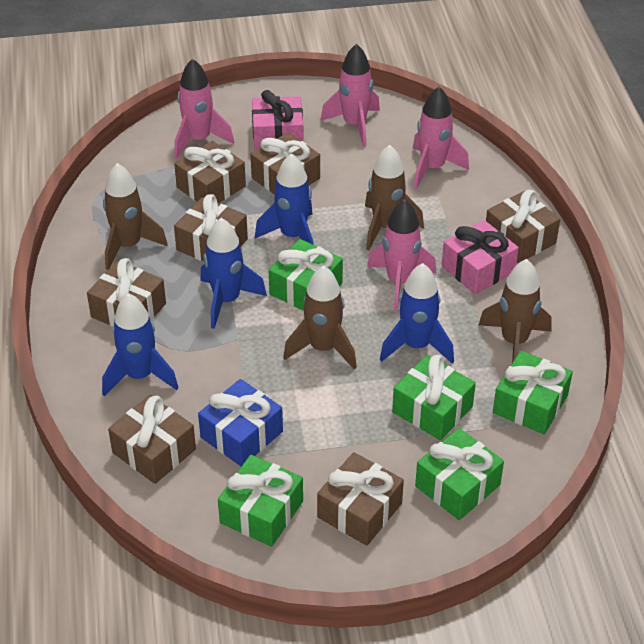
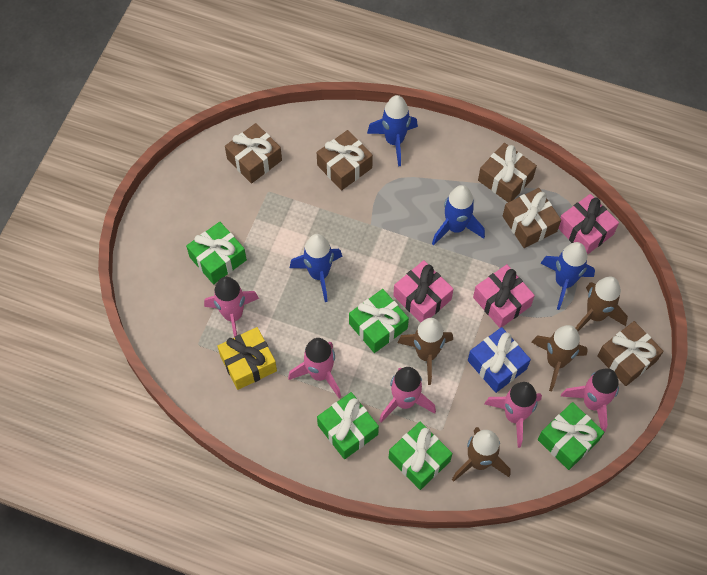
brown gift: [87,258,166,327] [108,395,196,484] [174,141,246,203] [174,194,248,262] [250,133,320,194] [317,452,404,546] [486,190,560,263] = 7 -> [225,123,282,183] [317,130,373,190] [478,143,537,202] [503,188,561,248] [597,321,663,386] = 5
pink gift: [252,90,304,151] [442,220,519,294] = 2 -> [393,260,453,323] [473,264,535,328] [558,194,619,255] = 3
pink rocket: [174,59,234,159] [320,44,380,147] [367,199,436,311] [413,87,469,189] = 4 -> [204,277,259,337] [288,338,341,398] [379,367,436,422] [484,382,542,448] [561,368,619,433] = 5
yellow gift: none = 0 -> [217,327,277,390] = 1

